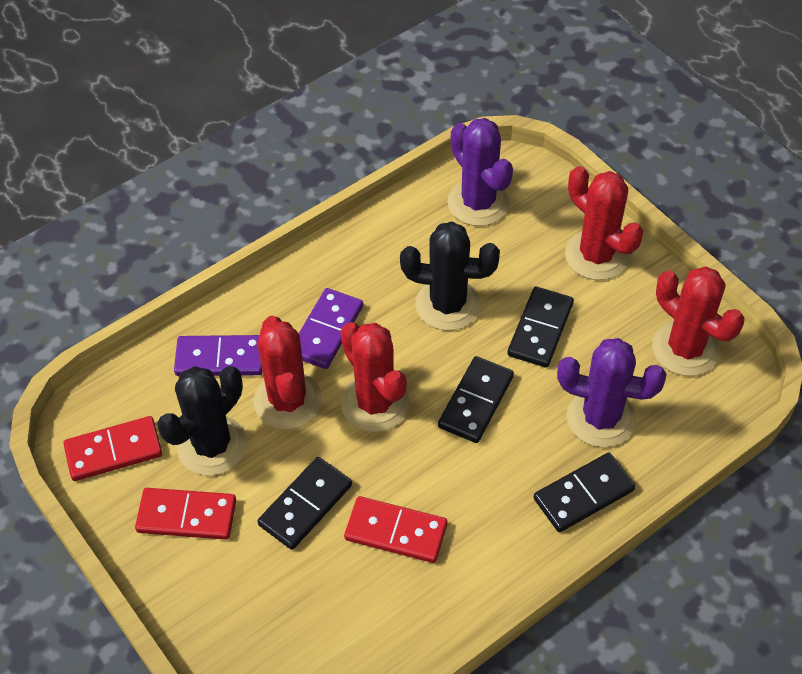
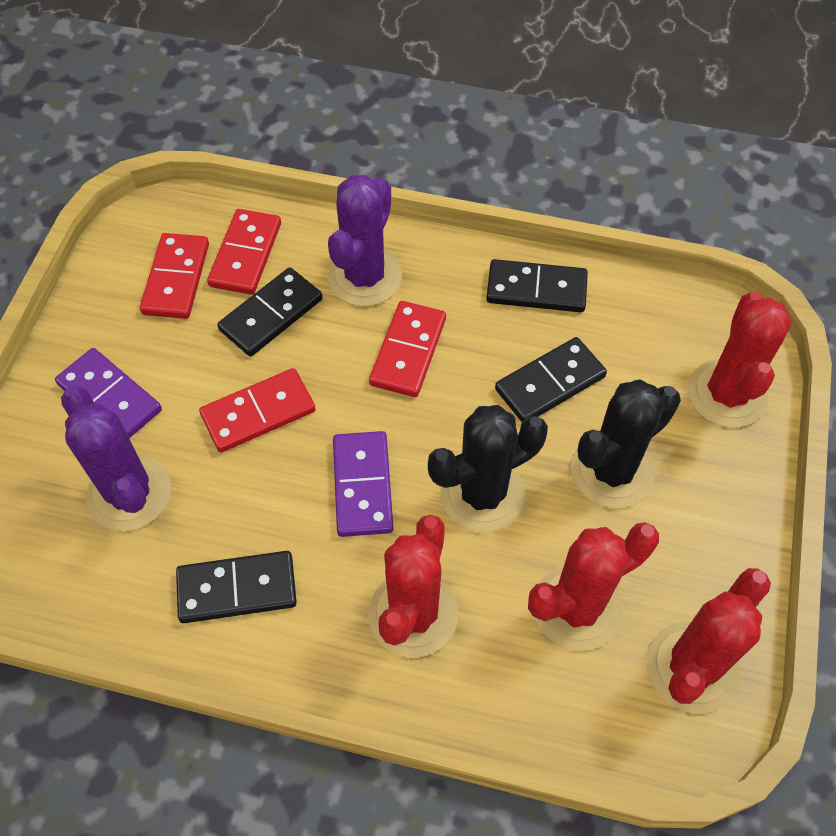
red domino: [63,416,162,481] [135,488,236,540] [344,496,447,563] = 3 -> [140,233,209,319] [199,368,316,452] [207,209,281,295] [369,301,446,397] = 4

